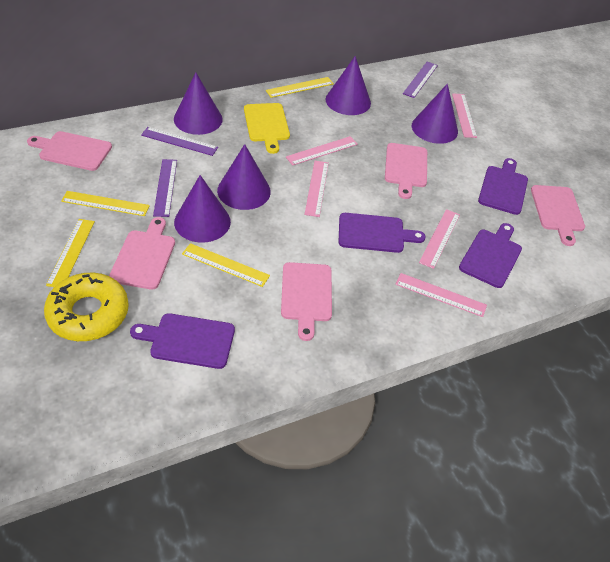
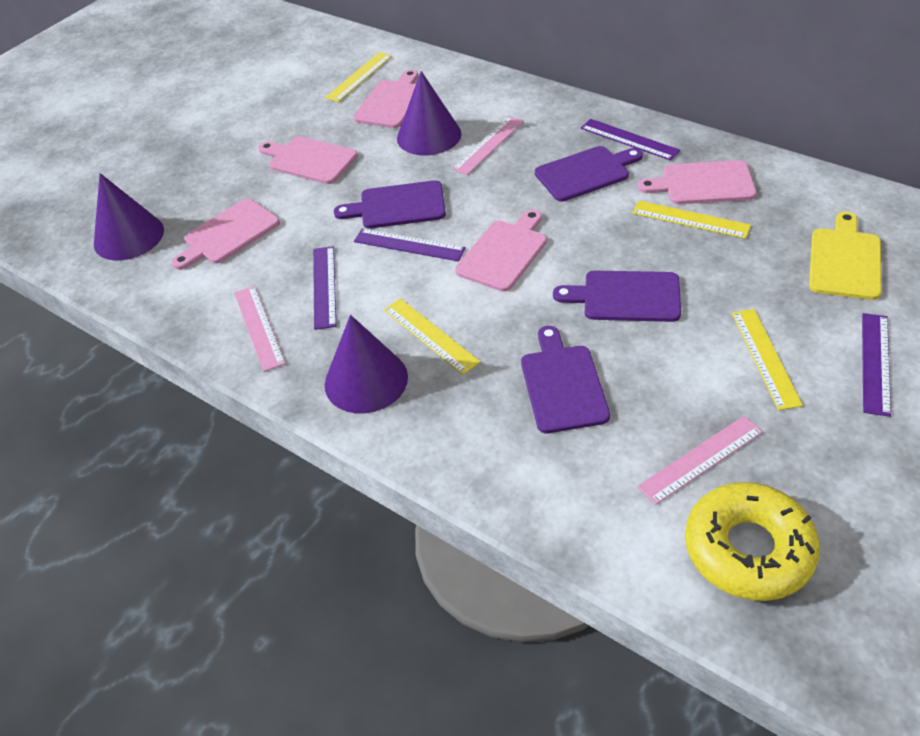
pink ruler: [286,136,358,166] [304,161,329,217] [395,273,487,317] [419,209,460,269] [452,93,477,138] = 5 -> [234,286,286,372] [452,116,524,175] [637,416,763,505] = 3
purple cone: [174,73,223,135] [174,175,231,243] [217,144,271,210] [326,56,371,115] [412,84,458,144] = 5 -> [94,173,164,260] [325,315,408,413] [397,71,461,155] = 3
purple ruler: [141,127,218,156] [153,159,177,217] [403,62,438,98] = 3 -> [313,246,336,330] [354,228,466,262] [581,119,680,161] [862,313,891,417] = 4

